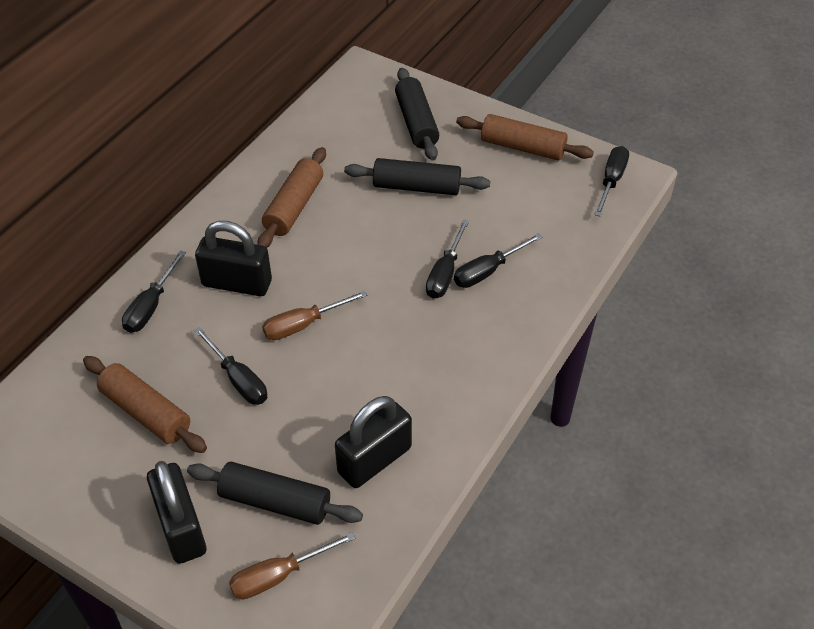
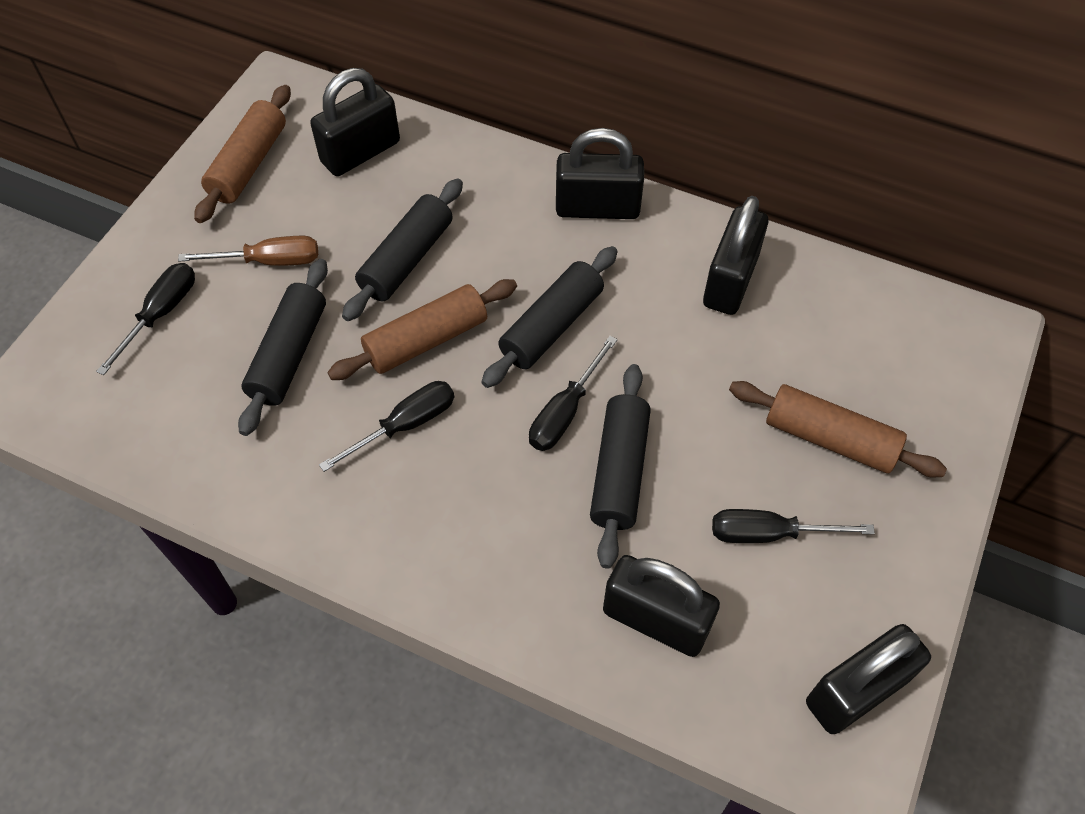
black padlock: [147,461,206,564] [195,221,272,296] [335,396,412,488] = 3 -> [310,68,400,176] [556,128,644,219] [603,555,720,657] [703,196,768,315] [806,624,931,734] = 5
black rolling pin: [187,462,363,525] [344,158,490,195] [395,68,439,161] = 3 -> [238,259,328,436] [342,178,463,321] [482,246,618,388] [590,364,651,569] = 4
black screwdriver: [122,250,186,333] [194,327,267,405] [426,219,469,299] [454,233,542,288] [594,146,629,217] = 5 -> [96,263,195,375] [319,381,454,472] [529,336,617,451] [712,509,875,543] = 4
brown screwdriver: [229,532,355,599] [262,290,368,340] = 2 -> [178,236,318,266] = 1

